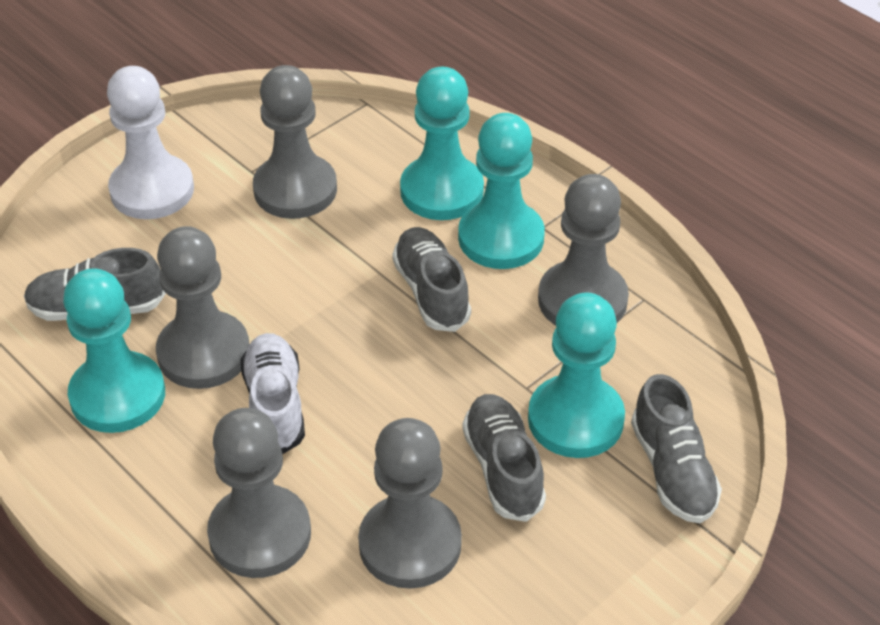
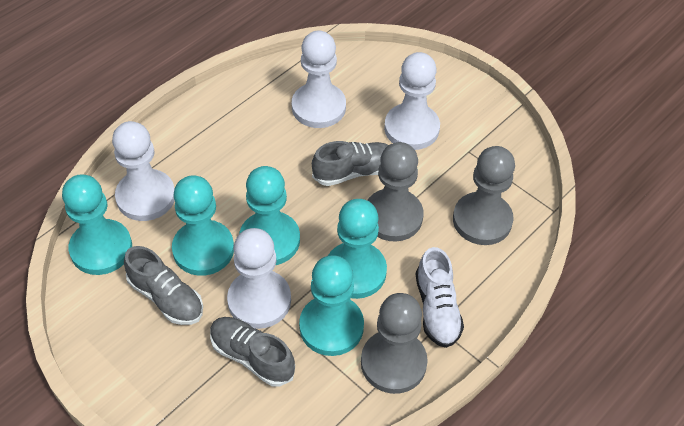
grey pawn: [156,226,250,389] [207,408,311,578] [253,65,337,219] [358,418,462,589] [538,174,629,325] = 5 -> [361,293,428,394] [367,142,423,241] [453,146,515,245] = 3
grey shoe: [24,248,166,321] [392,227,471,332] [462,394,546,522] [631,374,722,523] = 4 -> [124,246,203,325] [210,317,295,387] [312,141,388,186] = 3
turquoise pawn: [63,268,165,433] [400,67,484,220] [458,113,545,269] [528,293,625,458] = 4 -> [62,175,132,275] [172,175,234,276] [239,166,300,265] [299,255,364,356] [328,199,387,299] = 5
white pawn: [107,66,194,219] = 1 -> [112,121,175,221] [227,228,291,329] [292,31,346,128] [384,52,440,150] = 4

